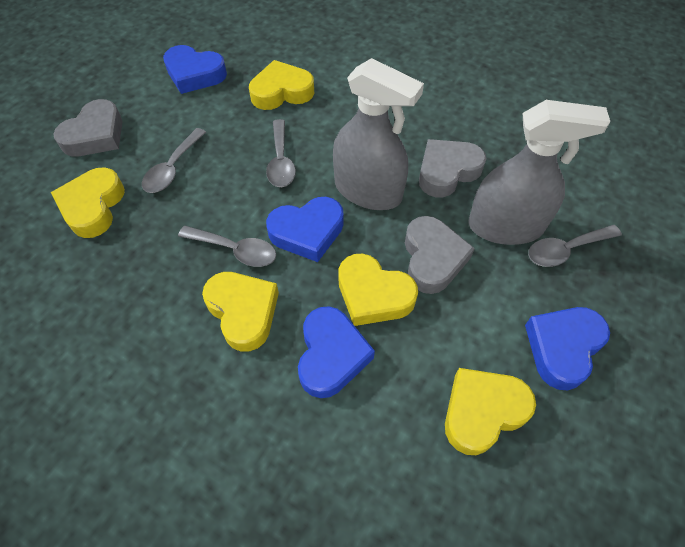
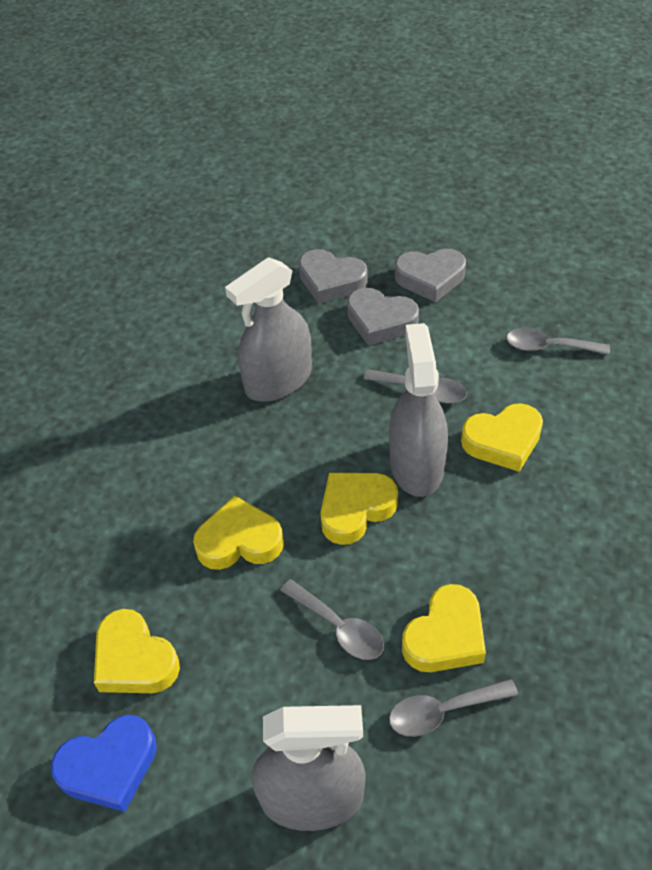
blue heart: [163,45,227,94] [266,197,344,262] [298,306,375,398] [525,307,610,390] = 4 -> [51,715,157,812] = 1
grey spray bottle: [333,58,424,210] [468,100,610,245] = 2 -> [225,257,312,402] [252,705,366,831] [389,323,448,497] = 3

